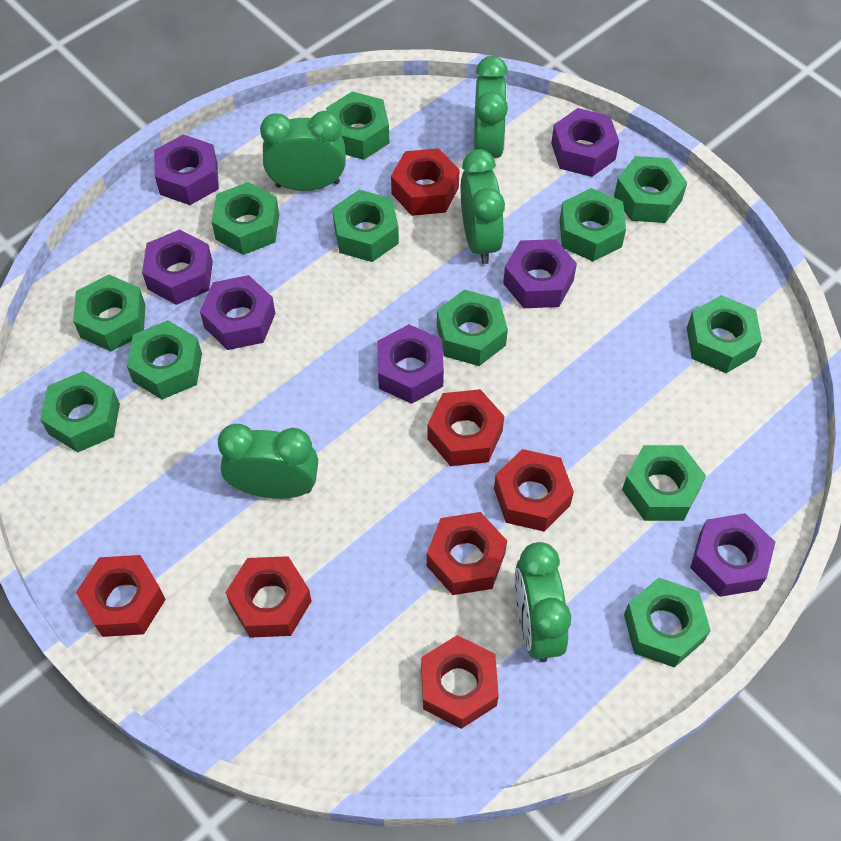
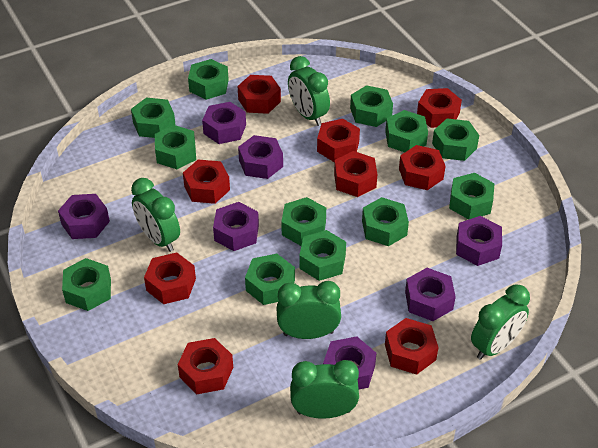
red nut: [76,555,166,637] [225,556,312,638] [391,148,460,216] [421,635,499,729] [427,389,504,466] [427,512,507,595] [494,449,574,532] = 7 -> [144,252,196,304] [178,338,233,394] [183,160,230,204] [238,75,281,114] [317,119,360,162] [334,151,378,197] [385,318,439,375] [399,145,445,190] [417,88,462,128] = 9

